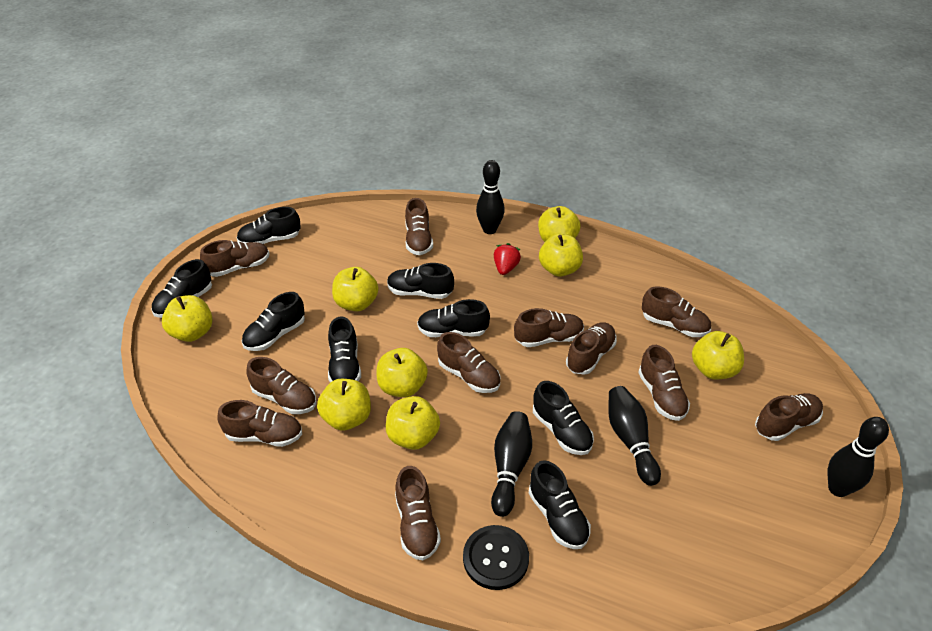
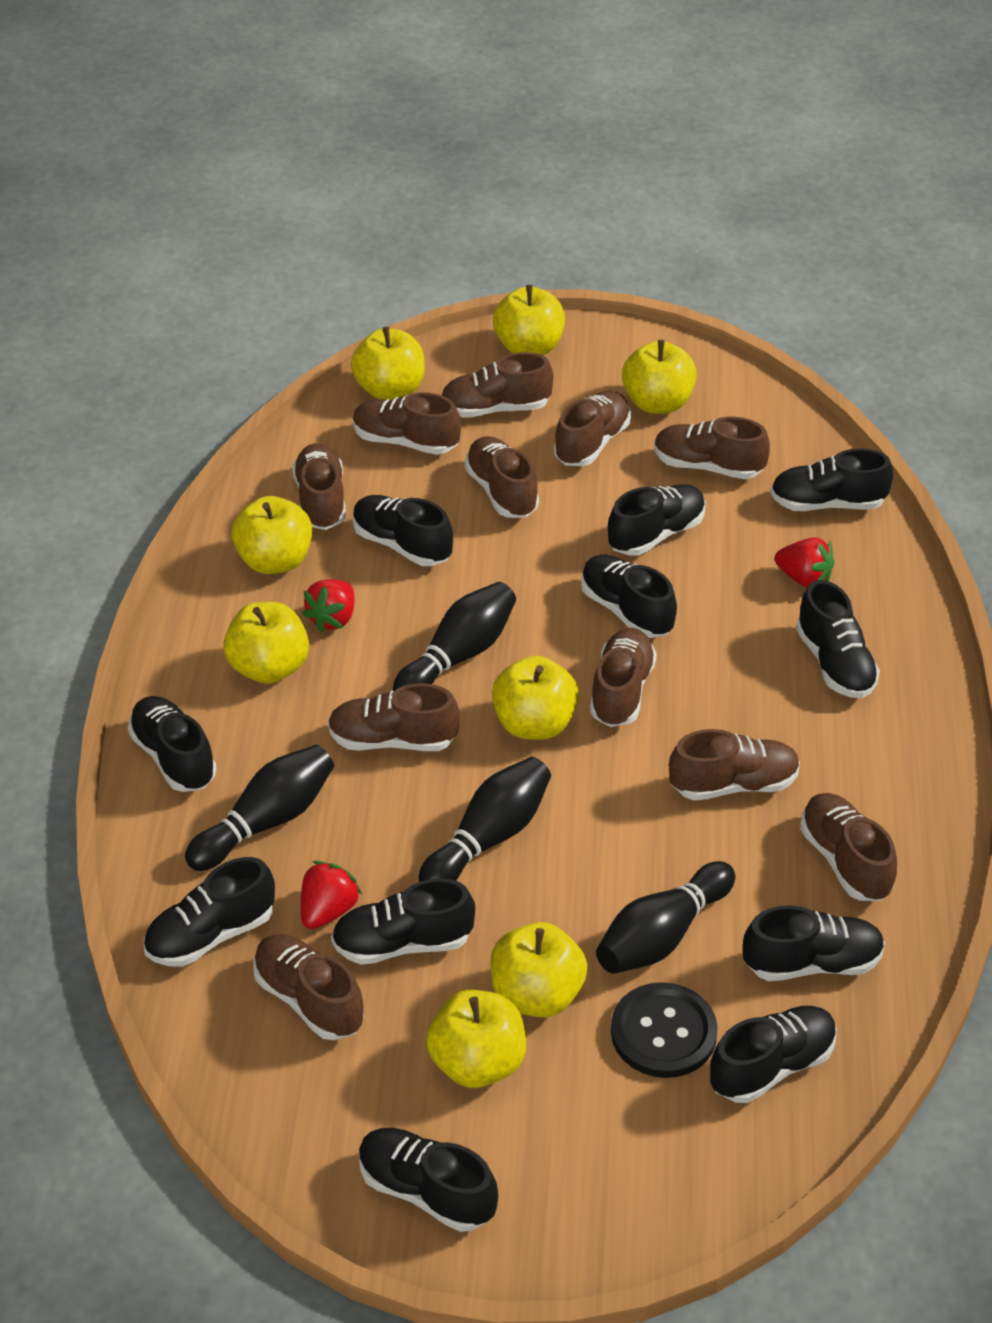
black shoe: [151,259,212,318] [237,207,301,244] [242,292,305,351] [328,316,361,382] [387,263,454,299] [417,299,490,337] [529,460,591,549] [533,381,594,455] = 8 -> [128,696,217,792] [143,857,275,967] [331,878,475,965] [353,495,453,566] [359,1128,498,1232] [581,555,677,638] [608,484,705,556] [710,1006,837,1103] [743,905,885,981] [770,448,893,511] [796,580,880,698] = 11
red strawberry: [494,243,521,275] = 1 -> [301,861,362,929] [302,579,355,633] [775,537,834,588] = 3

